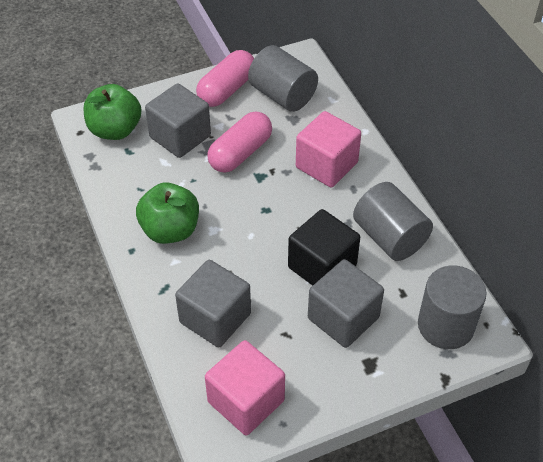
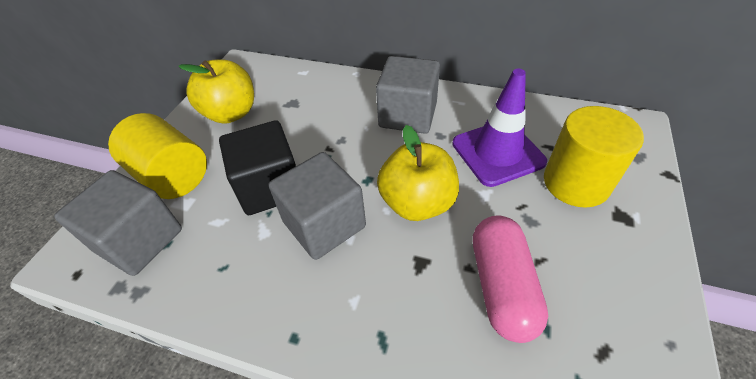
green apple: [84,84,141,140] [136,182,199,244] = 2 -> none = 0
grey cylinder: [248,45,318,112] [353,182,433,261] [418,266,486,349] = 3 -> none = 0
pink capsule: [196,50,254,107] [207,112,272,173] = 2 -> [473,216,548,343] = 1
pink cube: [205,340,285,435] [296,111,361,188] = 2 -> none = 0
purple traffic cone: none = 0 -> [452,69,547,187] = 1
yellow apple: none = 0 -> [178,59,254,124] [377,125,459,221] = 2
yellow cylinder: none = 0 -> [108,113,207,199] [544,106,644,208] = 2

